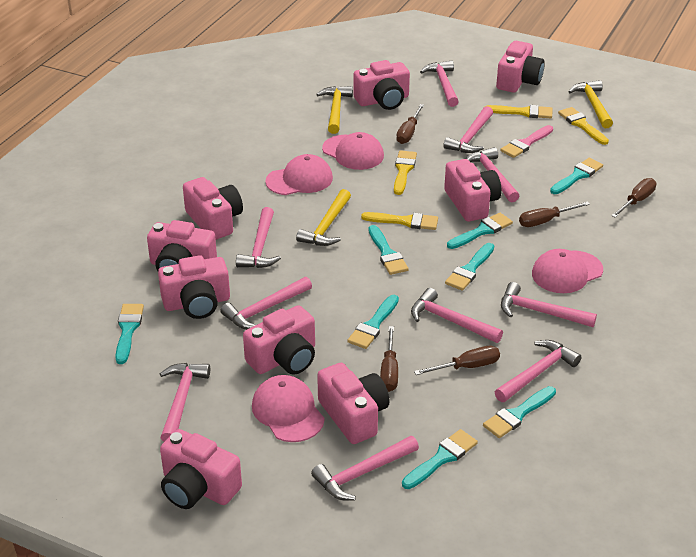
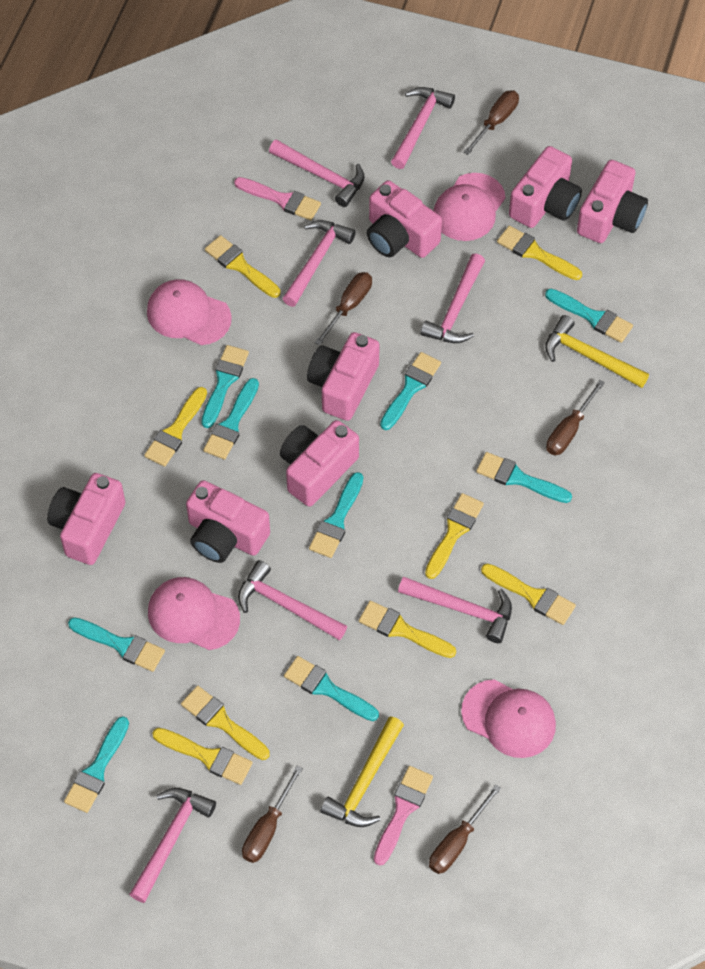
pink brush: [500,125,553,158] = 1 -> [234,177,321,220] [374,766,433,866] = 2
pink camera: [147,220,217,271] [158,255,230,319] [160,429,242,509] [183,177,243,240] [243,305,315,374] [317,363,390,444] [353,60,410,110] [444,159,502,221] [496,41,545,92] = 9 -> [47,473,125,565] [186,480,270,563] [280,420,359,507] [307,332,380,421] [367,180,442,258] [509,146,582,228] [577,160,648,243] = 7
pink hammer: [160,363,210,442] [220,277,312,330] [236,207,281,268] [311,436,419,501] [411,288,503,343] [420,61,459,107] [443,106,493,153] [466,147,519,203] [495,340,581,402] [501,282,597,327] = 10 -> [129,788,216,903] [238,560,347,640] [269,139,365,207] [282,220,356,307] [391,87,455,169] [398,576,512,643] [420,253,485,343] = 7
turquoise brush: [115,304,144,364] [347,295,399,349] [368,225,409,275] [402,429,478,489] [445,243,494,291] [447,213,513,249] [483,386,556,438] [550,158,603,194] = 8 -> [64,716,129,813] [68,617,165,672] [201,345,249,428] [203,378,259,460] [284,656,379,721] [309,472,363,558] [380,352,441,430] [476,452,572,503] [545,289,633,343] = 9
yellow brush: [361,212,438,230] [394,150,417,195] [485,105,552,118] [558,107,609,145] = 4 -> [144,387,207,467] [152,728,253,785] [181,686,270,760] [205,235,281,298] [359,601,456,658] [425,493,484,579] [481,563,576,625] [497,226,582,280] = 8
yellow hammer: [296,189,351,246] [316,86,353,134] [568,80,613,128] = 3 -> [320,716,404,827] [545,315,649,388] = 2

